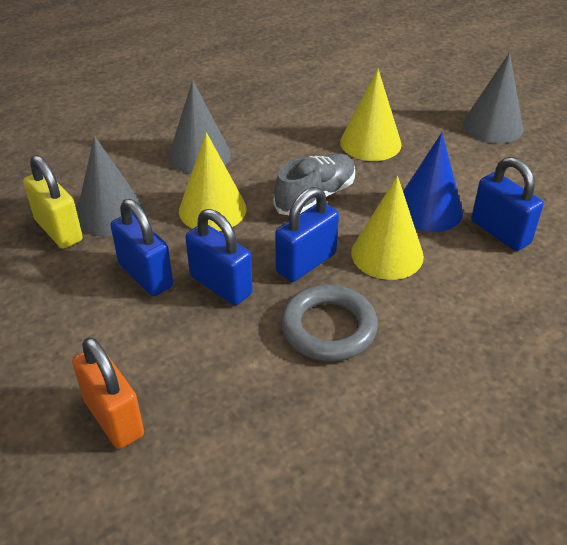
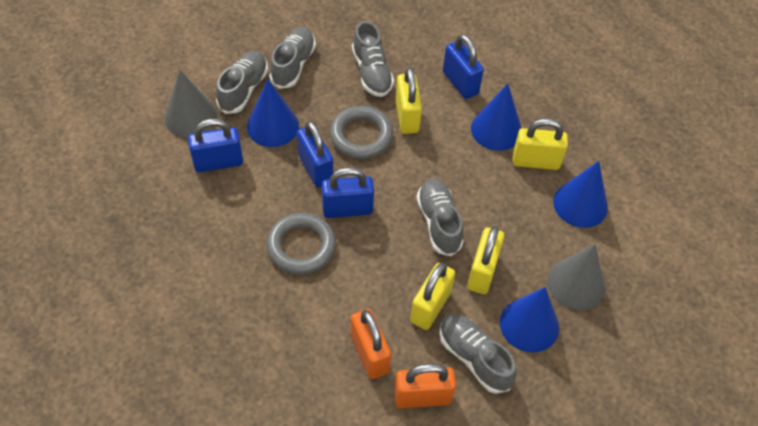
blue cone: [403,133,463,232] = 1 -> [247,79,299,147] [471,83,522,151] [500,287,559,352] [553,161,608,228] = 4
grey cone: [77,136,145,236] [168,80,231,174] [463,52,523,144] = 3 -> [165,69,217,138] [547,244,605,310] = 2
grey ring: [281,285,378,361] = 1 -> [266,213,336,274] [330,106,393,159] = 2
grey shoe: [274,153,355,215] = 1 -> [216,51,268,114] [269,27,316,89] [352,21,394,97] [416,178,464,256] [439,314,517,394] = 5
orange padlock: [72,337,144,449] = 1 -> [351,309,391,379] [394,364,456,408] = 2
yellow cone: [179,132,246,231] [340,69,402,161] [351,176,424,280] = 3 -> none = 0
yellow padlock: [23,155,83,249] = 1 -> [395,67,422,134] [410,263,455,330] [467,226,505,294] [513,118,568,170] = 4

